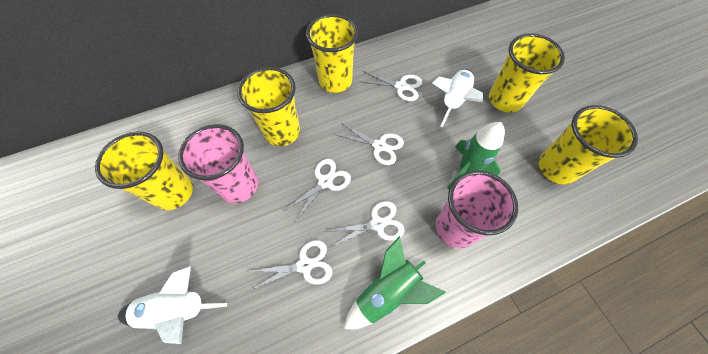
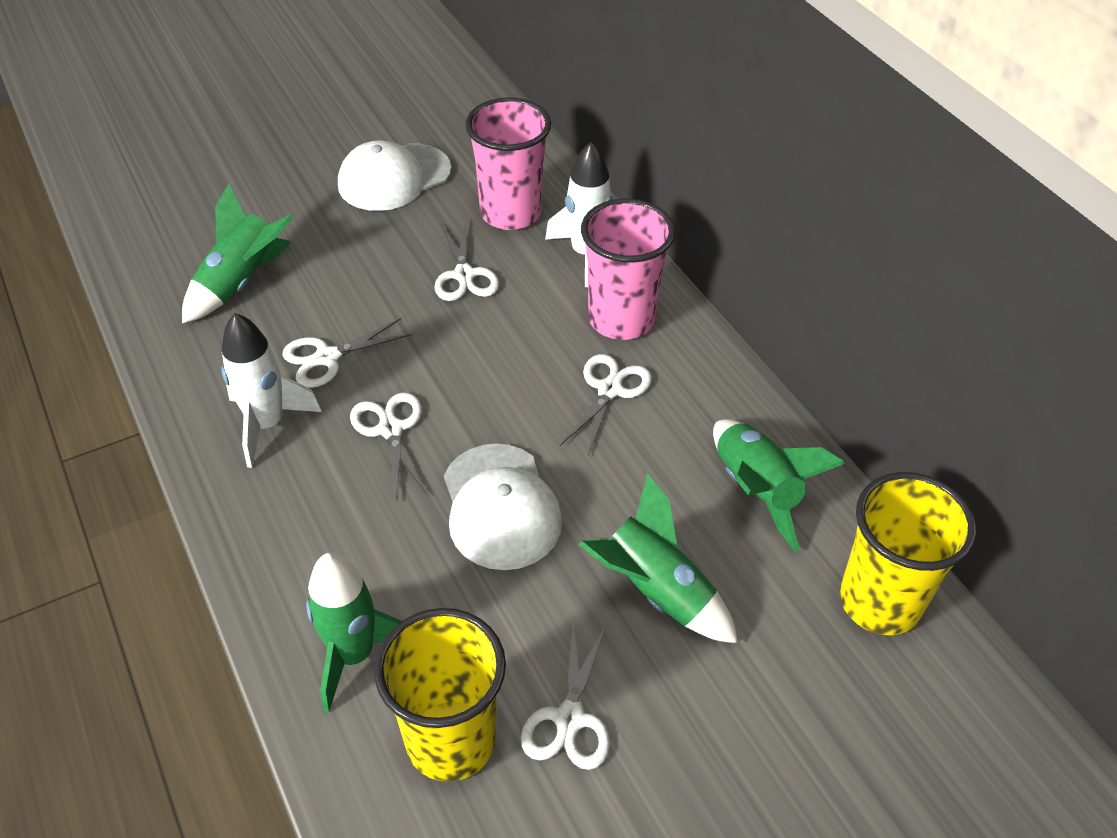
green rocket: [344,236,446,329] [447,122,505,189] = 2 -> [182,184,293,323] [306,553,401,712] [578,473,738,643] [713,419,845,552] = 4
white cap: none = 0 -> [338,140,452,211] [444,443,562,570] = 2
yellow cup: [95,131,193,210] [237,67,300,146] [306,14,358,93] [489,33,565,112] [538,105,638,184] = 5 -> [374,608,506,782] [840,472,976,635] = 2

